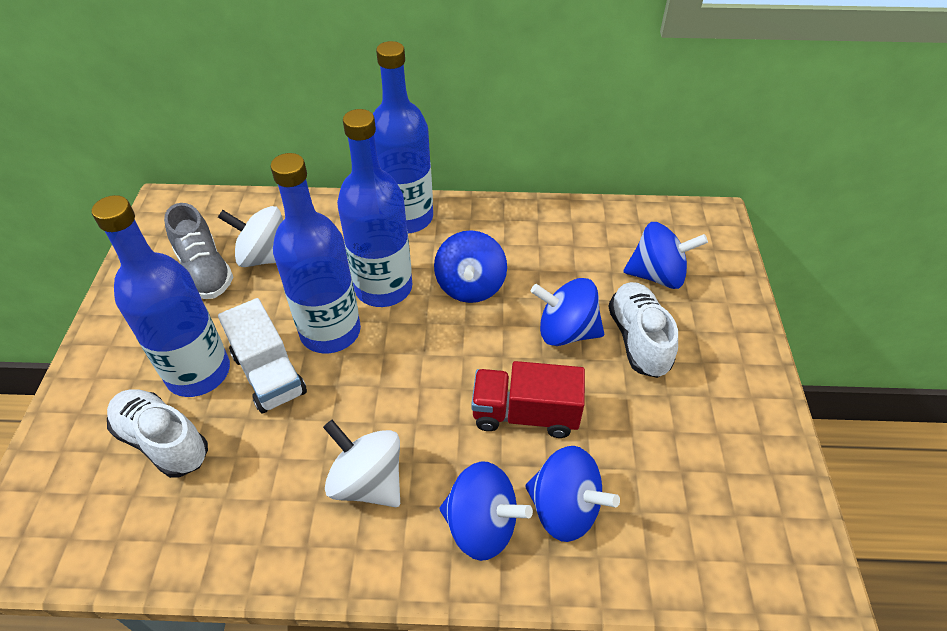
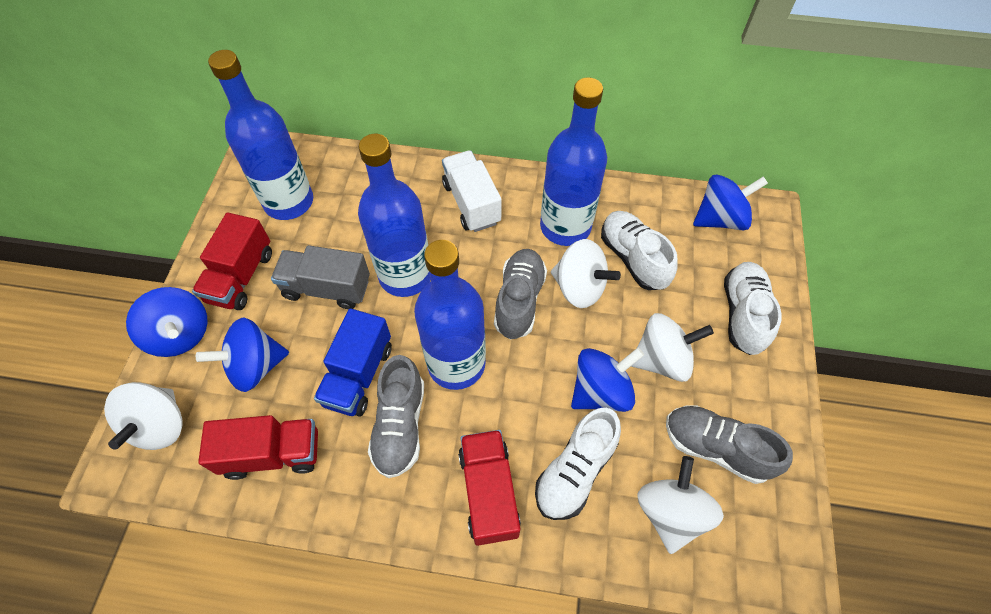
blue spinning top: [434,230,507,303] [440,461,533,561] [525,446,620,542] [531,278,604,346] [623,222,708,289] = 5 -> [126,287,208,357] [196,318,289,392] [571,348,644,412] [693,175,768,231] = 4
blue truck: none = 0 -> [314,308,392,417] = 1
grey shoe: [164,203,233,299] = 1 -> [368,355,424,478] [494,249,547,340] [666,406,793,484] = 3
grey truck: none = 0 -> [271,245,370,309] = 1
red truck: [471,361,585,438] = 1 -> [192,213,272,310] [198,415,318,480] [458,430,521,546] = 3
white shoe: [107,389,208,478] [608,282,678,378] = 2 -> [535,408,621,520] [601,211,678,290] [724,262,782,355] = 3
white spinning top: [218,206,283,267] [323,420,400,507] = 2 -> [104,382,183,450] [551,239,621,308] [631,313,714,382] [637,456,724,554] = 4

